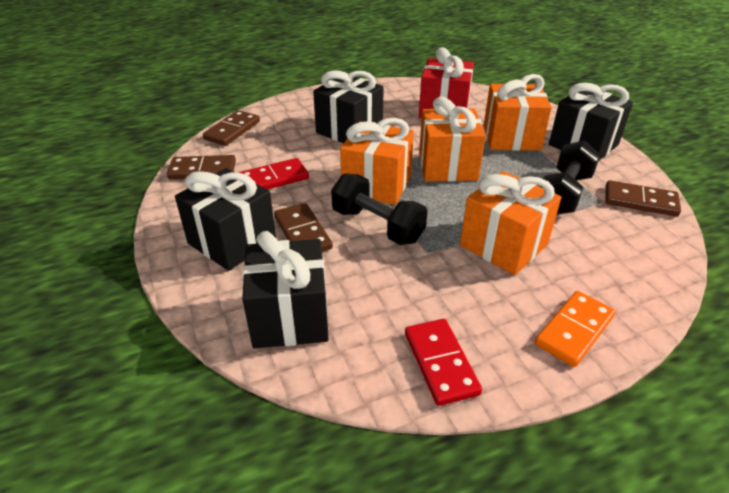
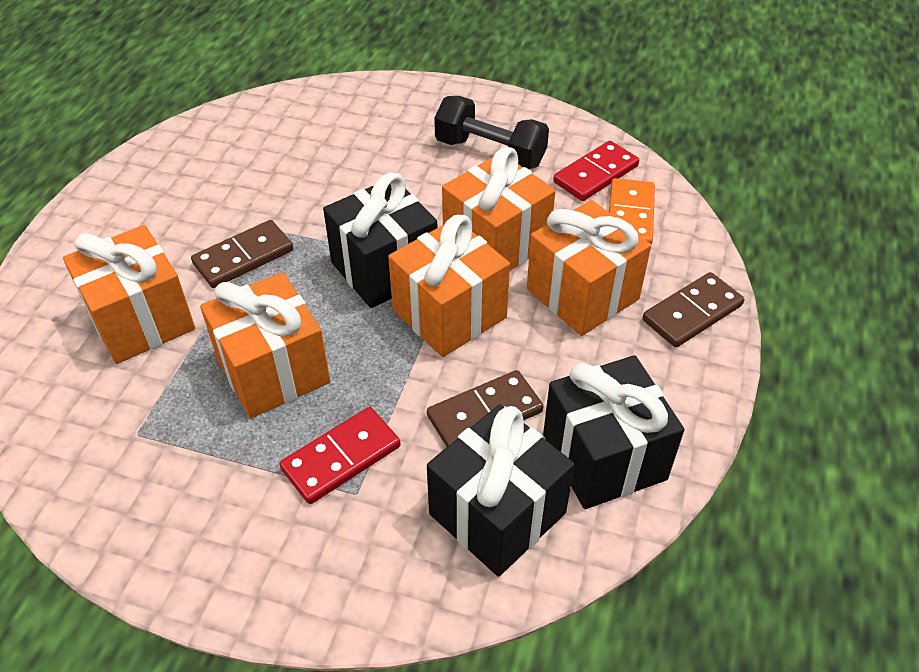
black dumbbell: [331,173,428,245] [540,141,600,214] = 2 -> [434,96,549,169] = 1
black gift: [175,168,276,271] [242,231,329,348] [313,70,384,143] [549,83,633,161] = 4 -> [323,172,437,308] [427,404,575,577] [543,355,684,509] = 3
brown domino: [167,155,236,180] [203,110,260,146] [274,203,333,252] [606,180,681,217] = 4 -> [191,220,293,288] [427,370,543,447] [643,272,744,347] = 3
orange gift: [340,118,414,205] [419,97,486,182] [460,171,561,275] [484,74,552,151] = 4 -> [63,225,195,364] [200,272,330,418] [388,215,510,357] [442,147,555,271] [527,200,651,336] = 5
red gift: [419,47,474,118] = 1 -> none = 0

